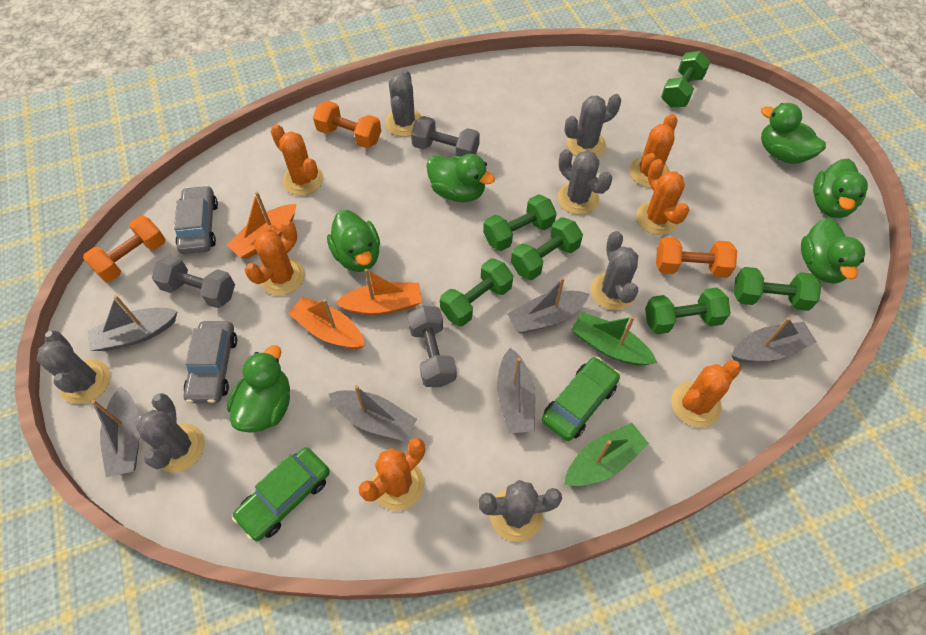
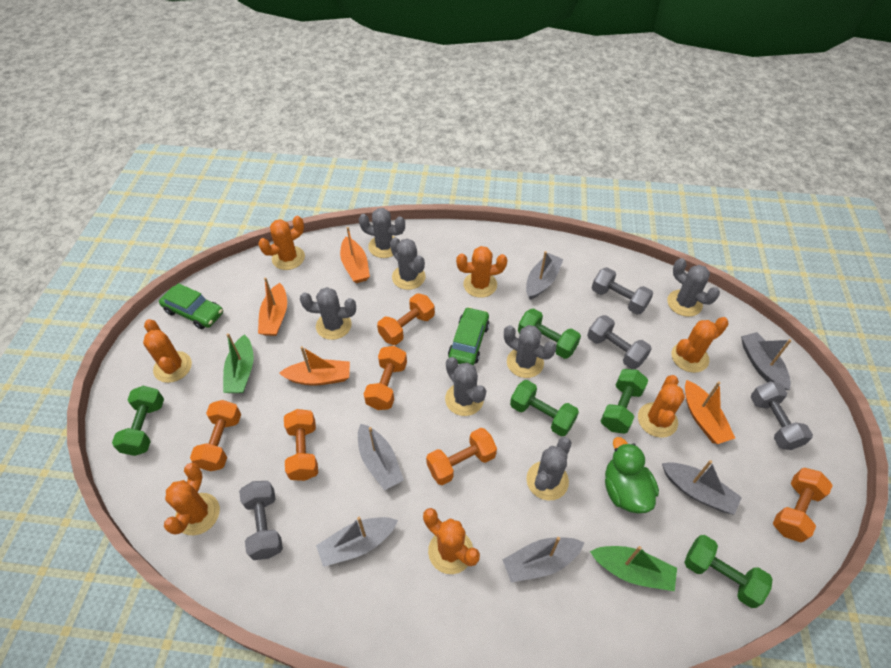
green duck: [227,345,290,433] [327,210,380,272] [426,154,495,202] [761,103,826,164] [801,218,865,284] [813,158,868,218] = 6 -> [605,437,659,514] = 1
green dumbbell: [440,258,513,326] [483,194,557,251] [511,217,583,280] [645,287,731,334] [661,51,710,108] [734,267,821,311] = 6 -> [112,386,164,456] [510,380,579,437] [518,308,581,359] [601,369,648,434] [684,535,773,608] = 5
grey car: [174,185,218,254] [184,321,237,403] = 2 -> none = 0
grey dumbbell: [152,255,235,308] [407,306,457,387] [411,116,480,157] = 3 -> [239,481,283,560] [587,315,652,369] [592,267,653,315] [751,381,813,450] = 4
orange boat: [227,192,296,259] [288,296,365,349] [336,269,422,315] = 3 -> [258,277,287,336] [279,346,350,386] [340,227,370,283] [685,380,735,444] = 4
orange cactus: [245,220,305,296] [270,124,323,196] [359,438,425,511] [629,114,677,188] [636,159,690,235] [671,360,741,427] = 6 -> [143,319,192,383] [164,463,220,535] [258,216,305,270] [423,508,480,574] [456,246,507,298] [638,375,685,438] [671,317,729,373] = 7
orange dumbbell: [83,216,166,282] [313,101,381,148] [656,237,737,278] = 3 -> [190,400,241,471] [284,409,318,481] [364,346,407,410] [377,293,435,345] [426,428,497,485] [773,468,833,542] = 6

